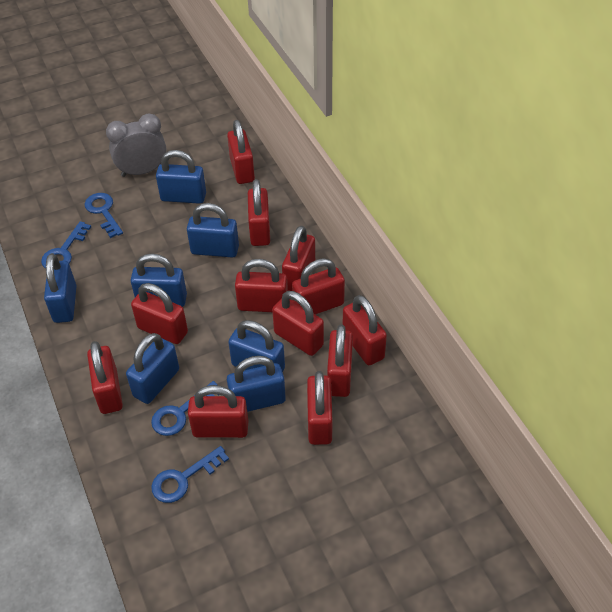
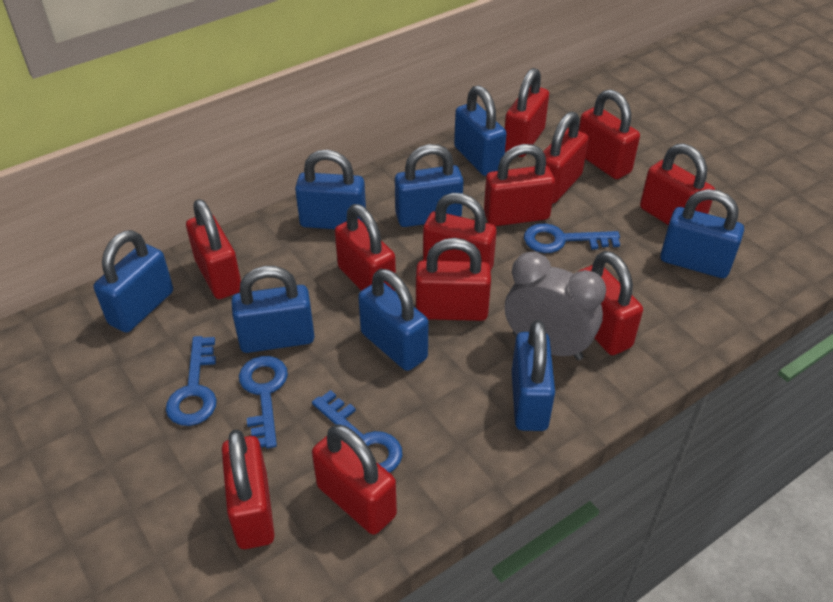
blue padlock: [44,253,77,323] [126,333,179,404] [130,253,187,307] [156,150,206,204] [187,203,239,258] [227,356,286,412] [228,320,285,372] = 7 -> [94,230,173,333] [231,266,315,353] [295,150,366,229] [358,269,428,371] [395,144,464,227] [454,85,507,176] [512,320,555,431] [660,189,744,278] = 8

